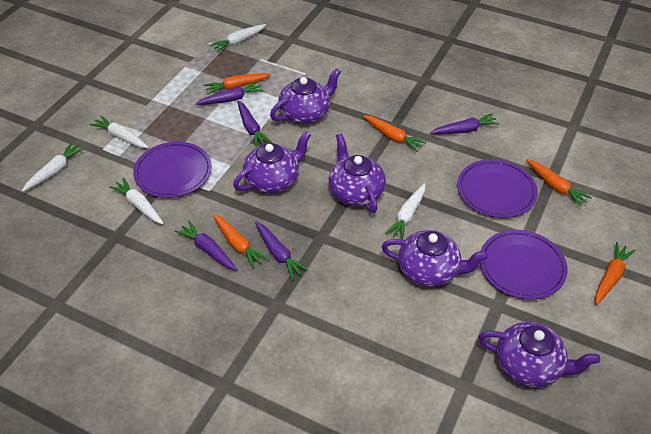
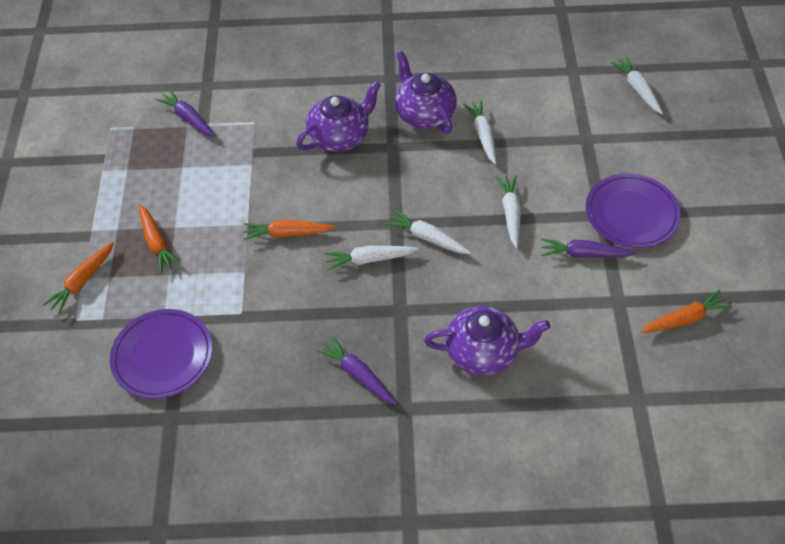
orange carrot: [204,73,271,95] [213,214,269,269] [363,115,426,152] [526,159,592,207] [596,242,635,304] = 5 -> [43,242,114,314] [139,204,181,273] [243,220,335,240] [641,290,733,333] = 4
purple carrot: [175,221,238,271] [195,81,263,105] [237,101,272,147] [255,222,309,280] [430,113,500,134] = 5 -> [156,89,216,137] [316,335,397,404] [541,238,636,258] = 3
purple plate: [133,142,212,198] [457,159,538,218] [480,230,568,300] = 3 -> [110,309,213,399] [586,173,681,248] = 2
purple teapot: [233,131,311,193] [270,68,341,124] [329,133,386,213] [381,230,488,287] [478,322,600,388] = 5 -> [296,80,381,152] [395,51,457,133] [424,306,550,376] = 3

